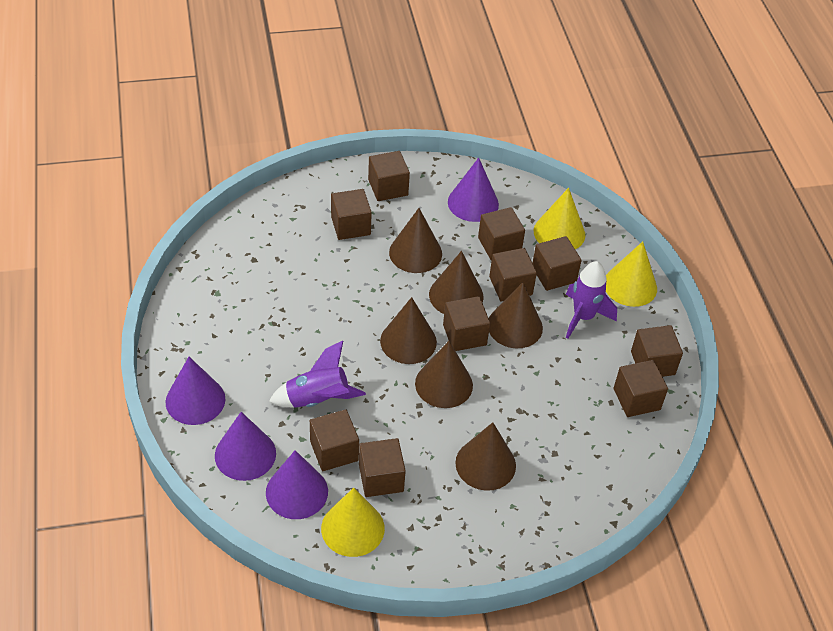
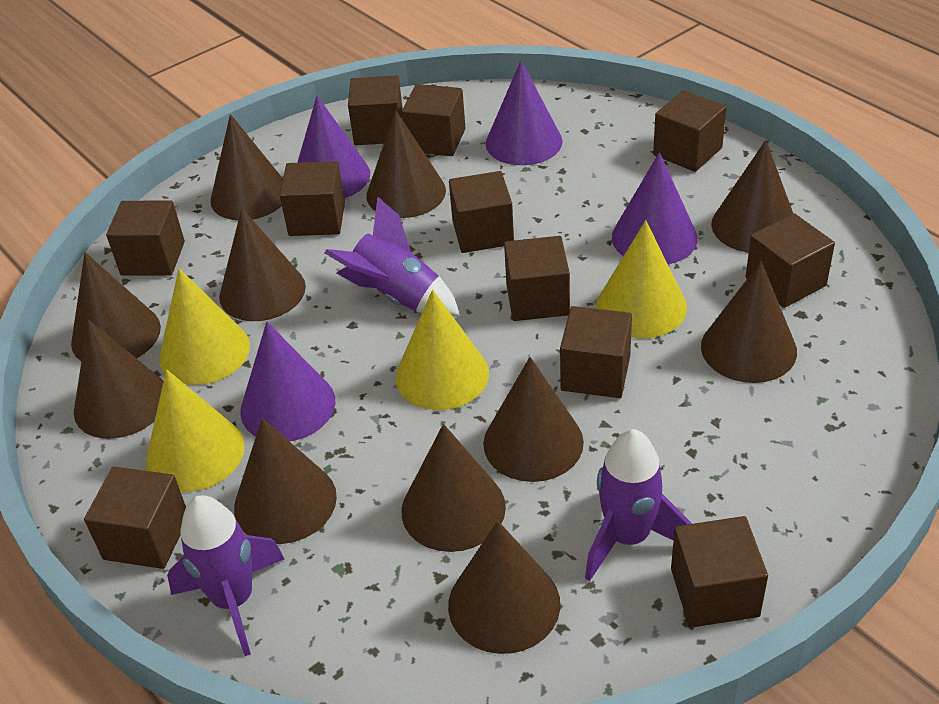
brown cone: [380,297,437,364] [389,208,442,273] [415,341,473,408] [429,251,484,314] [455,422,516,491] [489,282,543,348] = 6 -> [71,252,161,361] [74,320,163,439] [210,114,283,220] [219,208,306,321] [234,418,337,544] [366,110,446,218] [401,424,506,552] [448,521,560,654] [483,357,584,482] [701,261,797,383] [711,140,793,253] = 11
brown cube: [310,409,359,471] [331,189,372,240] [359,438,406,497] [368,151,410,201] [443,296,490,351] [478,207,525,261] [489,248,537,302] [533,236,582,291] [614,360,668,417] [631,325,683,377] = 10 -> [84,467,186,569] [106,201,185,276] [280,161,345,236] [348,75,403,145] [402,84,466,156] [449,171,514,253] [504,236,570,321] [560,306,632,398] [653,90,726,172] [671,516,768,628] [746,213,835,308] = 11
purple rocket: [269,341,366,408] [566,261,617,339] = 2 -> [167,495,284,656] [325,196,460,316] [585,429,692,581] = 3
yellow cone: [321,488,385,557] [534,188,585,249] [606,241,657,307] = 3 -> [146,369,245,492] [159,268,250,385] [395,290,489,410] [596,220,687,338] = 4

